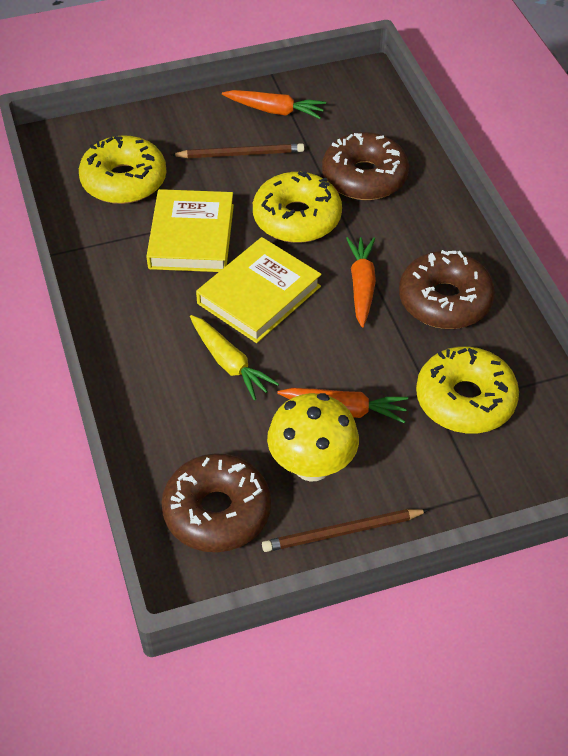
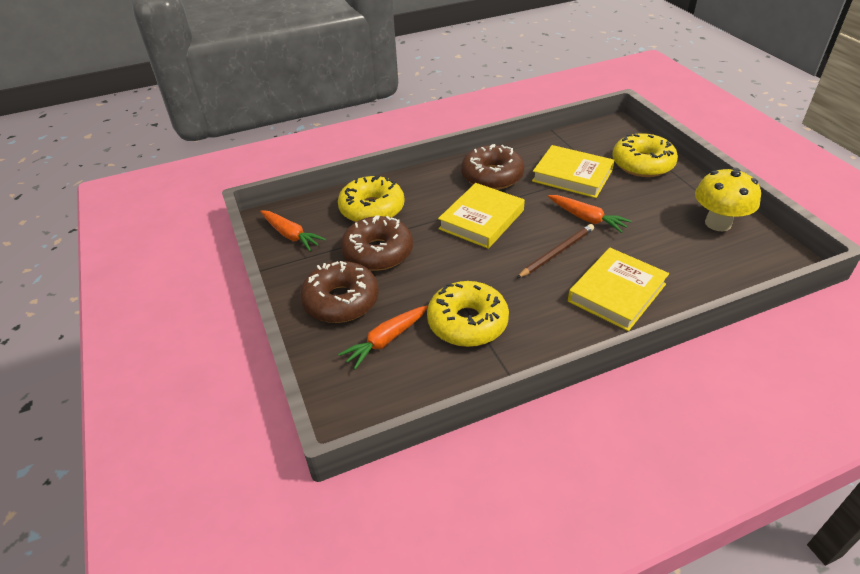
brown pencil: [171,143,304,158] [262,509,429,552] = 2 -> [517,224,594,278] = 1
yellow book: [146,189,234,272] [196,237,321,343] = 2 -> [438,183,525,249] [532,145,614,198] [568,248,669,331] = 3
yellow carrot: [190,315,279,401] = 1 -> none = 0

